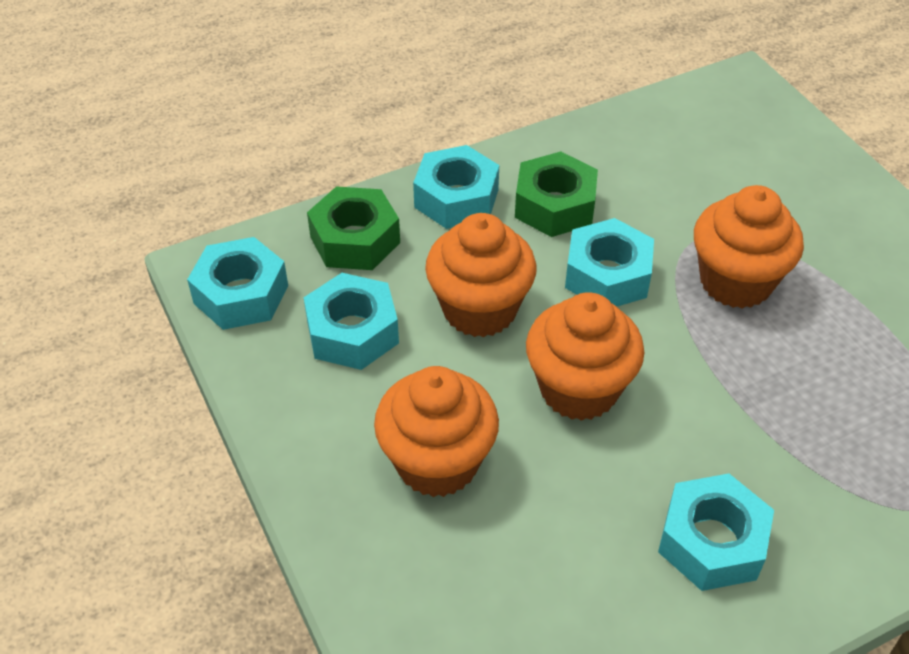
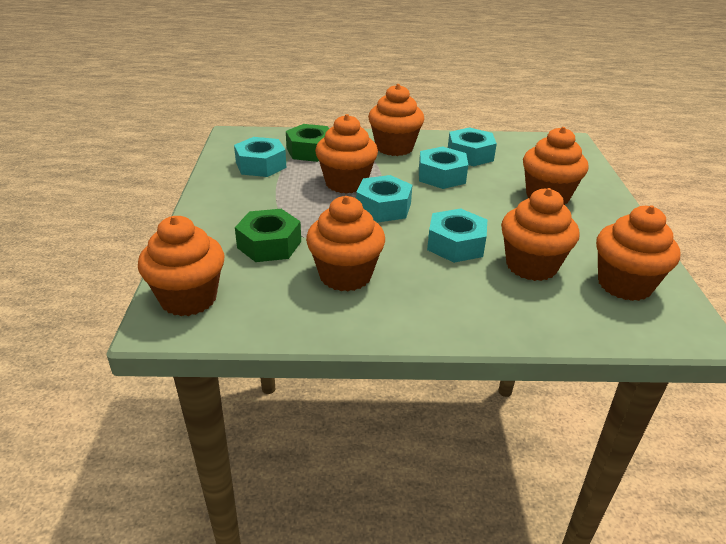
orange cupcake: [374,366,499,497] [425,213,536,337] [526,292,644,421] [694,185,804,309] = 4 -> [138,216,224,316] [306,196,385,291] [315,114,378,194] [368,84,424,156] [501,188,579,281] [523,127,589,205] [596,205,680,301] = 7

